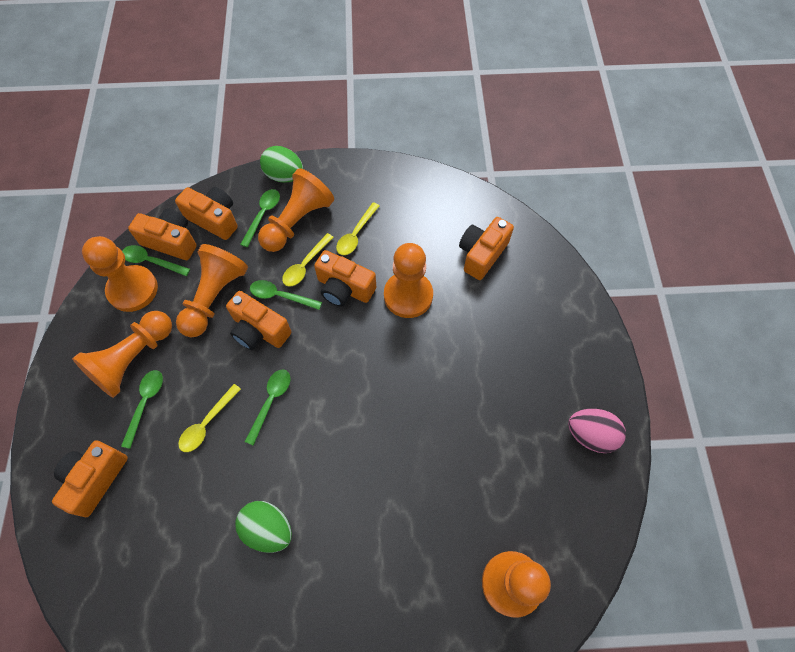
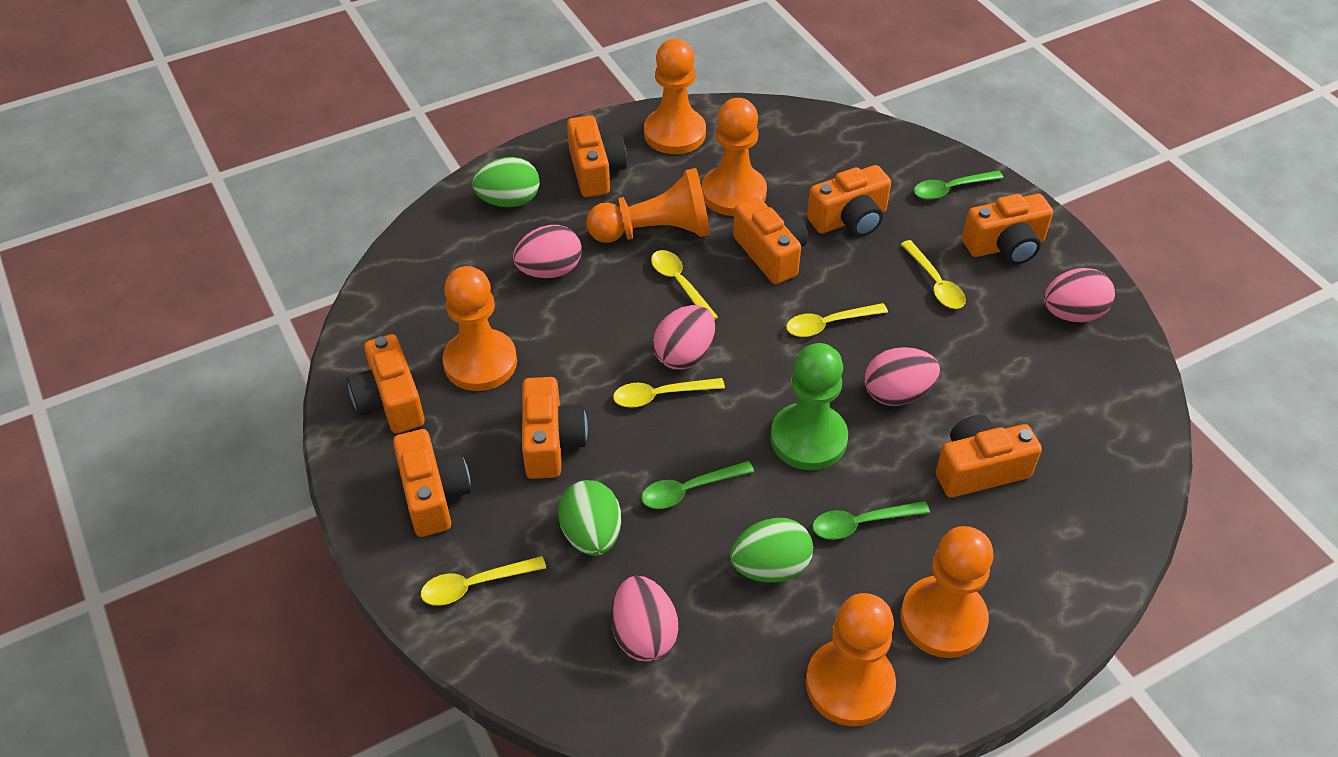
green egg: [235,501,292,553] [260,146,303,183] = 2 -> [472,157,539,207] [558,480,621,556] [730,518,813,582] = 3
green pawn: none = 0 -> [770,343,848,470] = 1
green spoon: [121,370,163,449] [122,245,190,276] [240,189,280,247] [245,370,291,446] [250,280,322,310] = 5 -> [641,461,754,509] [812,501,930,540] [914,170,1004,200] = 3
orange camera: [52,441,128,517] [128,209,197,260] [175,187,238,240] [226,291,291,350] [314,250,376,307] [459,217,514,280] = 6 -> [347,334,425,433] [393,429,471,537] [522,377,588,479] [567,115,627,197] [733,197,808,284] [807,165,891,237] [936,415,1042,498] [962,194,1053,265] = 8
pink egg: [568,409,626,453] = 1 -> [513,225,582,278] [611,576,678,662] [652,305,715,370] [864,347,940,406] [1044,268,1115,322] = 5
yellow spoon: [178,384,241,452] [282,233,334,286] [336,202,379,255] = 3 -> [421,556,546,606] [613,378,725,408] [651,250,718,320] [786,303,888,337] [901,240,966,309] = 5

